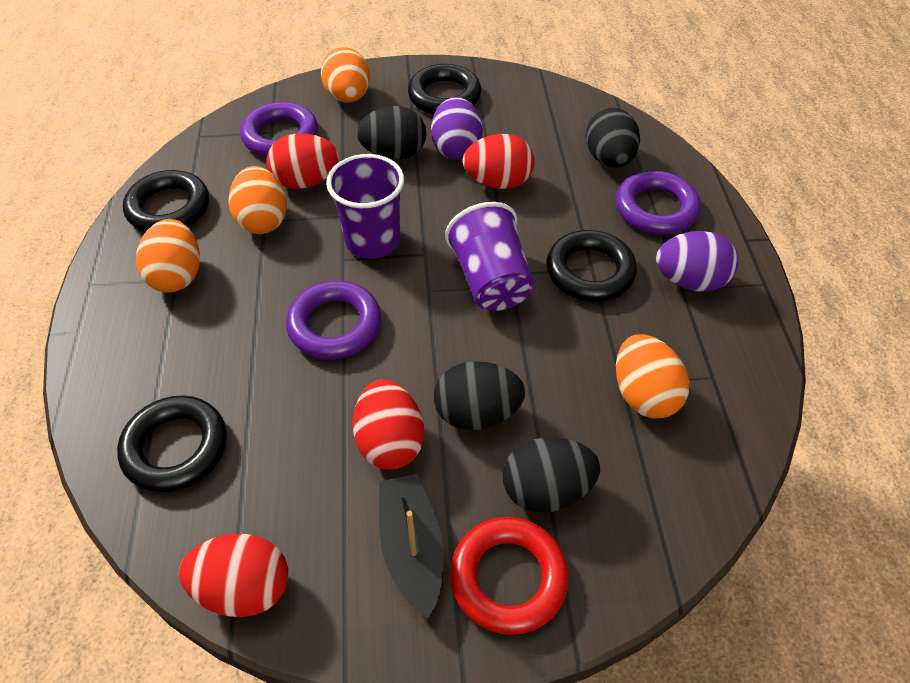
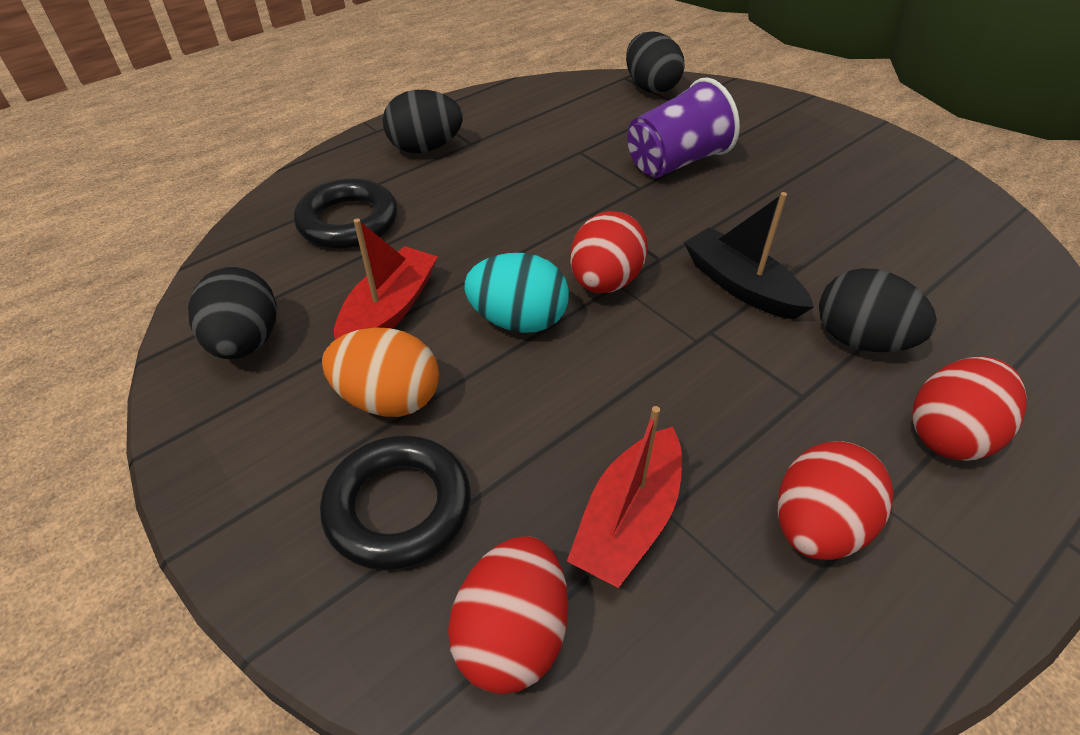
black ring: [117,395,227,493] [123,170,209,232] [408,64,481,115] [547,230,637,302] = 4 -> [294,178,398,249] [320,435,471,571] = 2
orange egg: [136,219,200,293] [228,166,287,234] [321,47,370,103] [616,334,689,418] = 4 -> [322,327,439,417] = 1
purple cup: [326,154,404,259] [445,202,534,311] = 2 -> [627,78,740,178] = 1
purple egg: [431,97,483,160] [656,231,738,292] = 2 -> none = 0
purple ring: [240,102,318,157] [286,281,381,360] [616,171,701,235] = 3 -> none = 0
red boat: none = 0 -> [334,219,438,340] [567,406,682,588] = 2
red ring: [450,517,569,635] = 1 -> none = 0
turquoise egg: none = 0 -> [464,253,569,333] = 1

